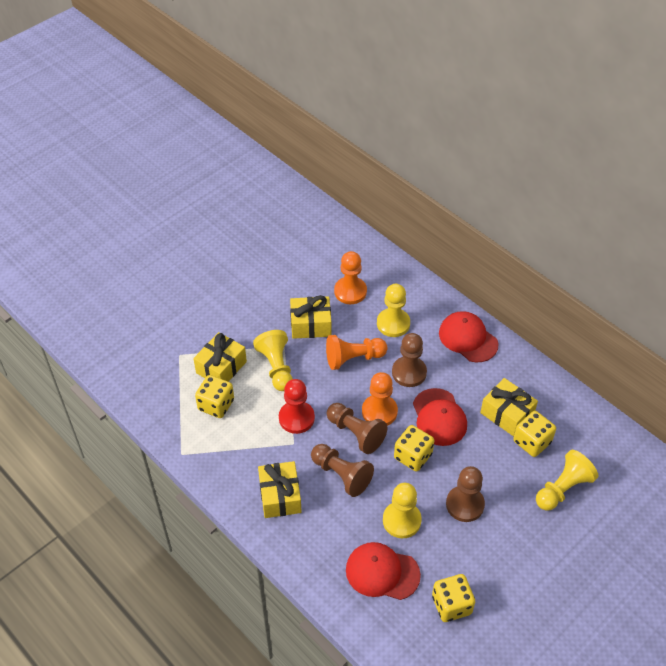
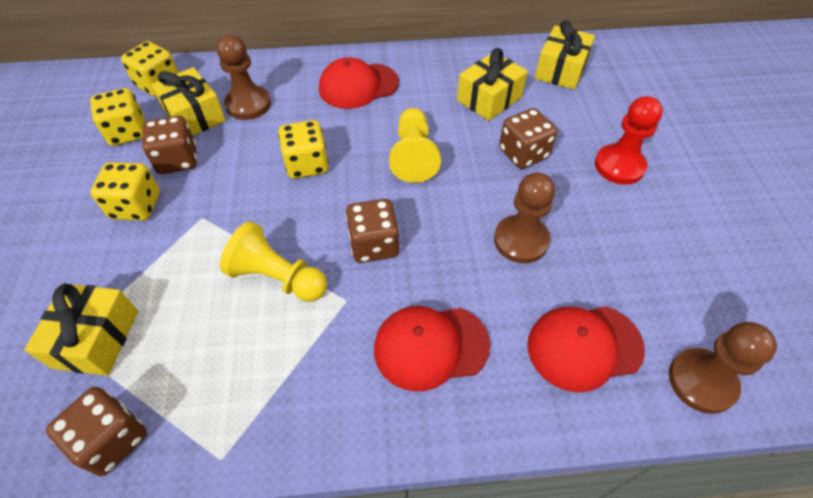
brown dice: none = 0 -> [46,387,147,476] [142,116,197,174] [346,199,399,263] [499,108,557,169] = 4
brown pawn: [311,444,374,497] [327,403,388,454] [392,333,427,387] [446,466,485,522] = 4 -> [216,35,271,120] [494,173,555,263] [669,322,777,414] = 3
orange pawn: [326,335,388,370] [334,251,367,304] [362,372,398,426] = 3 -> none = 0
yellow pawn: [253,330,293,391] [377,284,410,337] [383,483,422,538] [536,450,599,511] = 4 -> [220,221,327,302] [389,108,441,183] = 2

